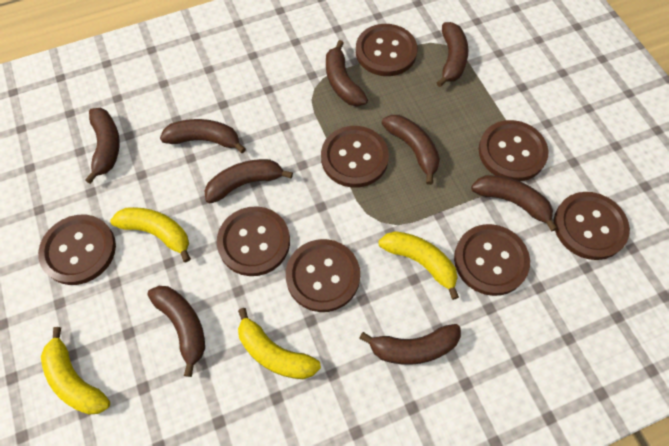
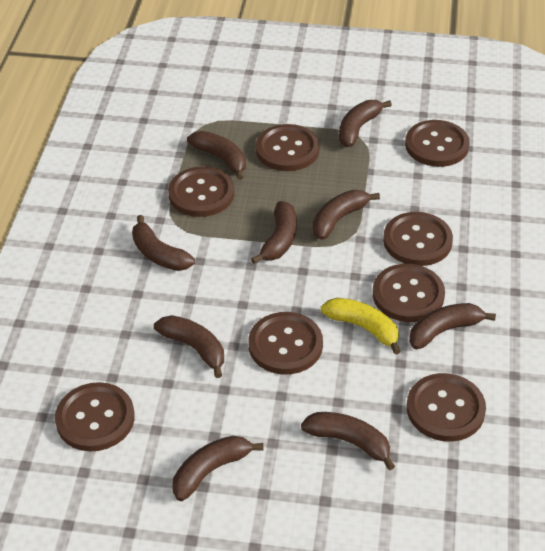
yellow banana: [41,327,110,415] [110,207,191,262] [238,308,321,379] [378,231,459,300] = 4 -> [321,298,401,355] = 1

